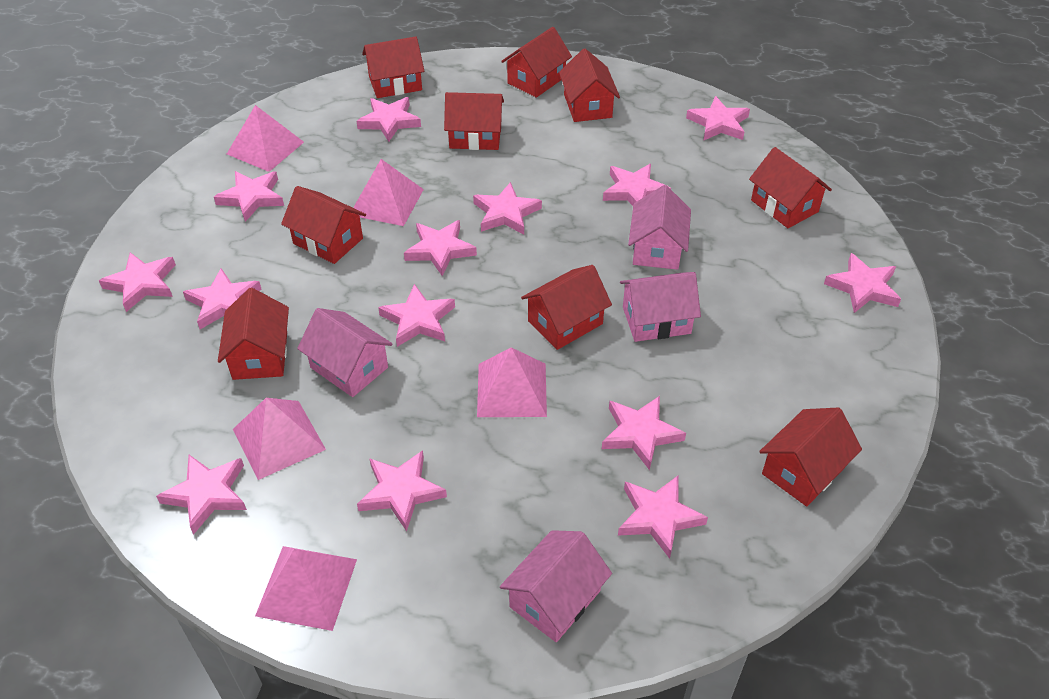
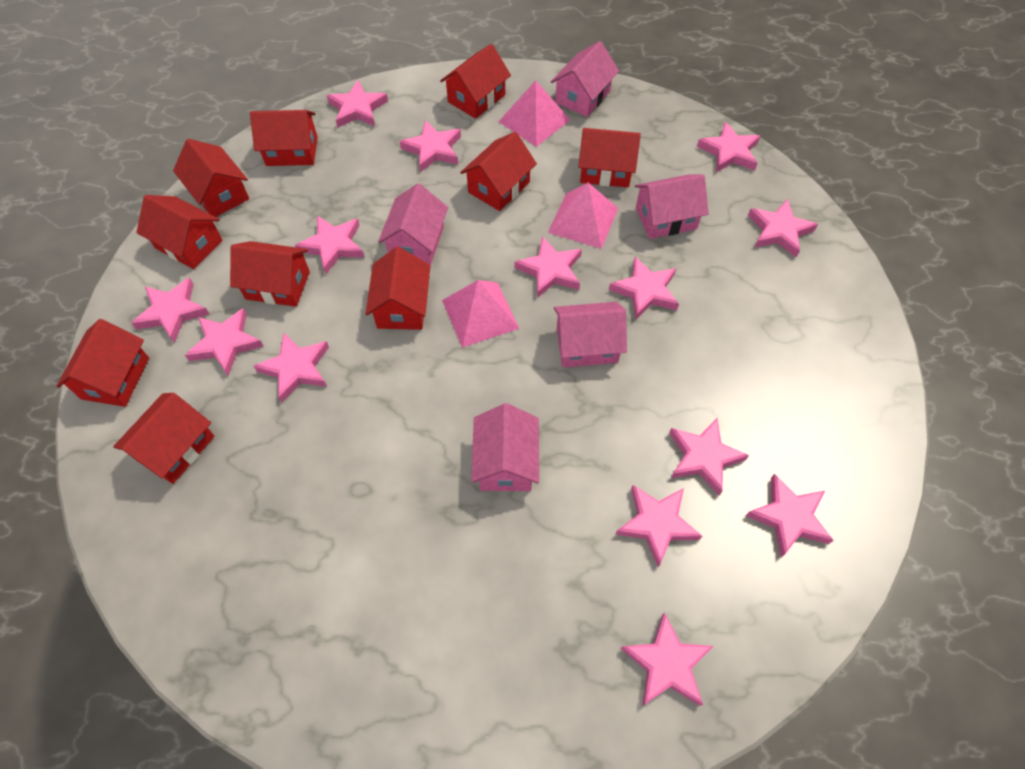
pink house: [297,308,393,397] [500,530,612,642] [620,272,701,342] [628,185,691,270] = 4 -> [378,183,448,266] [471,403,539,491] [551,41,619,117] [554,302,627,368] [635,174,709,239] = 5
pink pyramid: [227,105,304,172] [233,398,326,480] [255,546,357,631] [353,159,424,226] [477,347,547,417] = 5 -> [442,280,520,348] [498,81,570,147] [548,183,618,249] = 3
red house: [218,288,289,380] [281,186,366,264] [362,36,424,98] [444,92,504,150] [501,27,572,98] [521,265,612,350] [559,48,620,122] [749,147,832,228] [759,407,862,506] = 9 -> [56,319,149,407] [113,393,215,484] [136,195,223,269] [173,139,249,217] [230,241,310,307] [250,110,318,166] [365,247,430,330] [440,44,511,119] [460,132,537,211] [579,128,641,188] = 10

